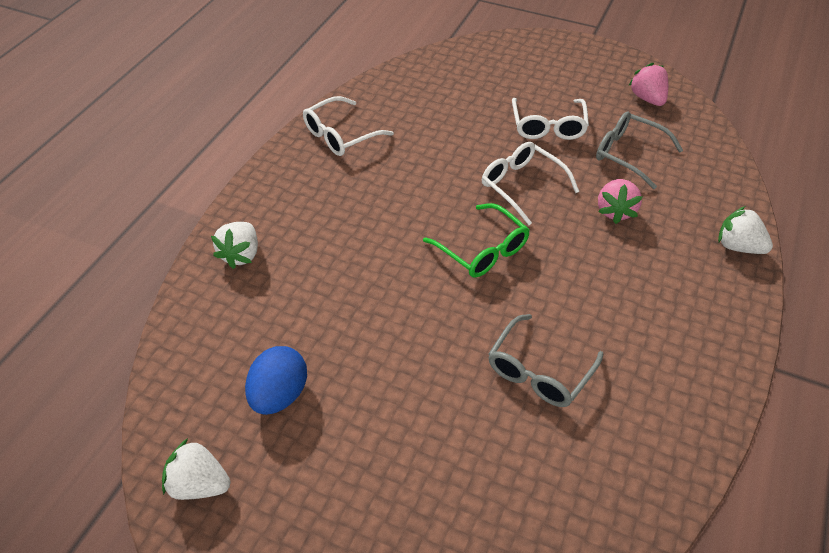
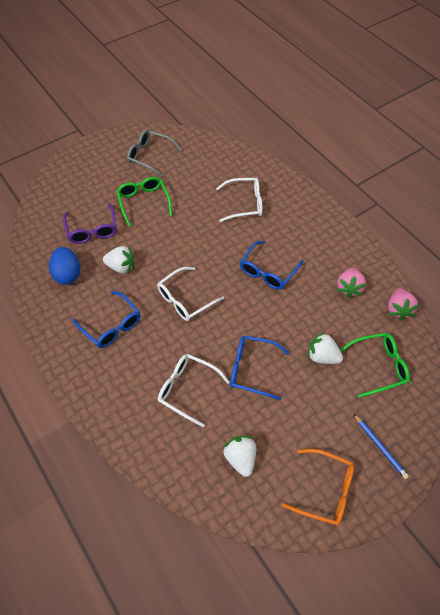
blue glasses: none = 0 -> [73,291,141,348] [230,336,289,400] [240,240,303,290] = 3
blue pencil: none = 0 -> [354,414,409,479] = 1
green glasses: [423,203,530,278] = 1 -> [117,177,173,227] [340,333,410,398] = 2
grey glasses: [488,314,603,407] [596,111,683,189] = 2 -> [127,130,182,177] = 1
orange glasses: none = 0 -> [281,449,354,525] = 1
purple glasses: none = 0 -> [63,204,117,244] = 1

